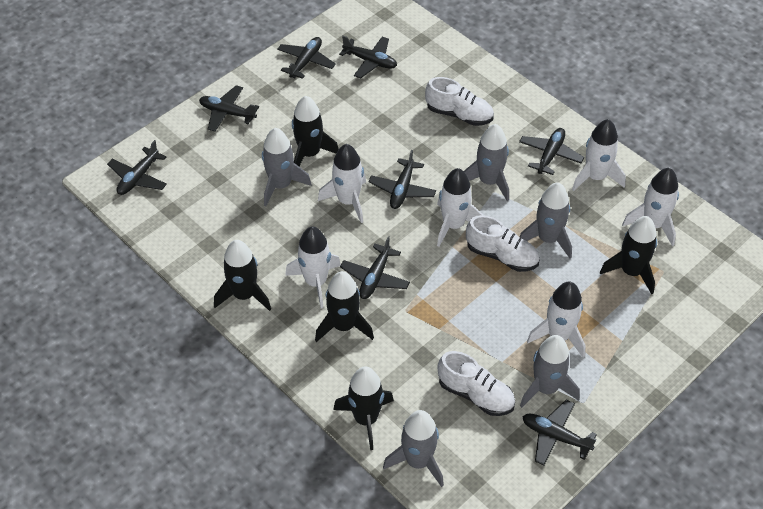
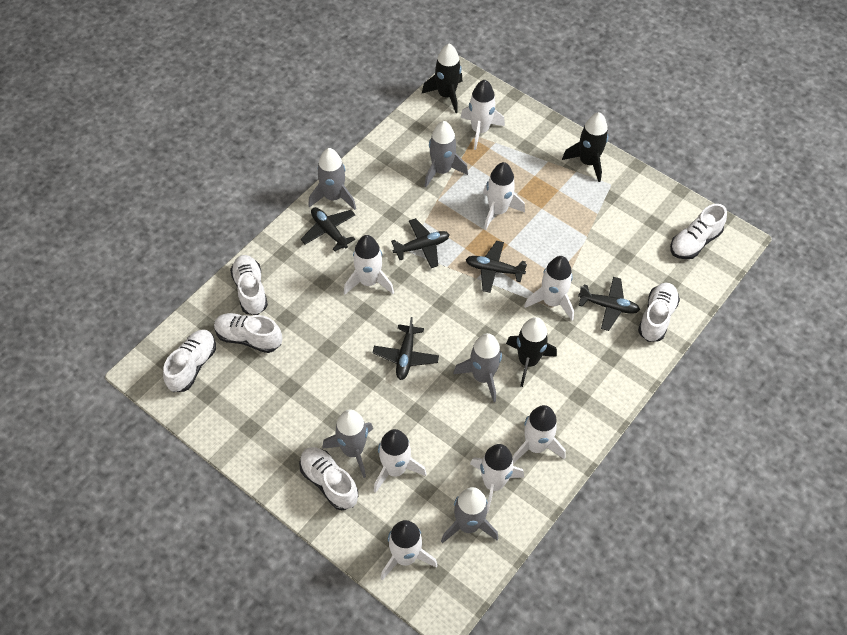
black plane: [107,140,167,195] [199,85,259,132] [277,37,336,79] [339,36,397,78] [340,236,410,299] [369,150,436,209] [519,128,584,175] [522,400,597,465] = 8 -> [301,207,356,252] [373,317,439,380] [391,218,450,268] [466,241,527,293] [578,277,640,331] = 5
black rocket: [214,240,271,311] [292,96,339,166] [315,271,374,342] [333,367,394,450] [600,216,657,294] = 5 -> [422,44,462,113] [506,317,557,387] [562,112,608,182] = 3
white rocket: [285,226,341,308] [318,144,366,223] [437,168,483,247] [527,281,586,357] [572,119,626,191] [622,168,679,246] = 6 -> [344,235,394,294] [374,429,427,493] [380,520,437,580] [461,79,505,150] [470,444,524,513] [483,162,525,230] [512,405,566,463] [524,256,574,320] = 8
white shoe: [425,77,494,126] [438,351,515,416] [466,215,540,272] = 3 -> [163,329,216,392] [214,313,282,353] [230,255,268,315] [299,447,358,510] [638,283,680,342] [670,204,727,259] = 6

